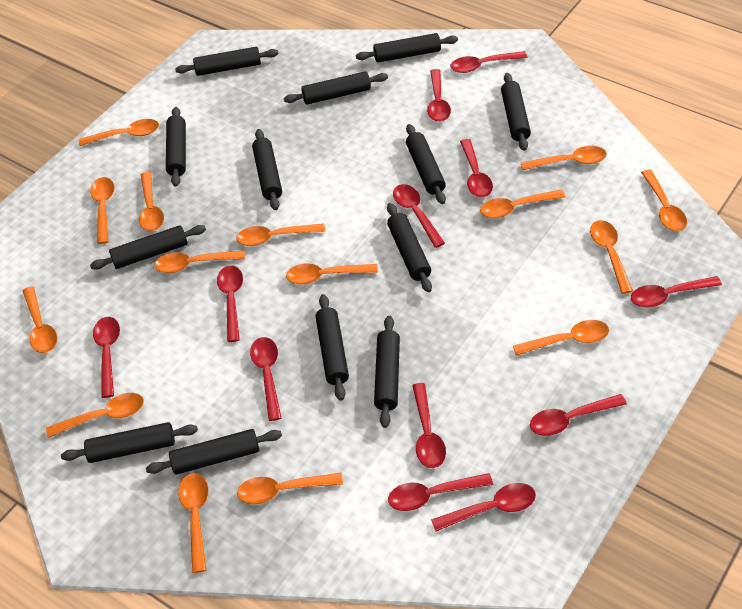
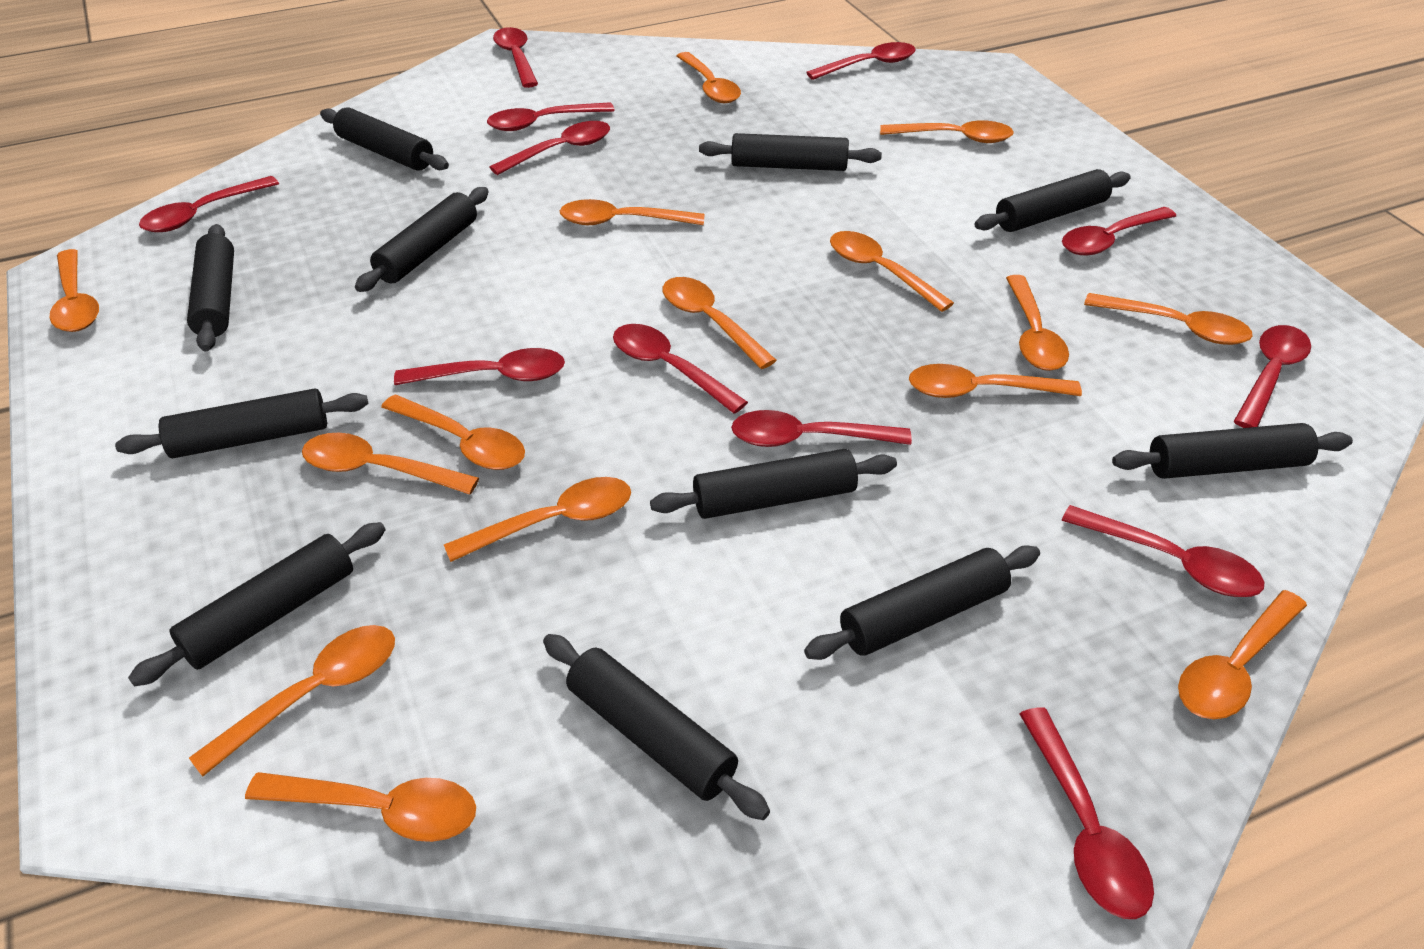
black rolling pin: [61,422,198,463] [90,225,206,270] [146,429,282,475] [166,107,186,187] [175,47,278,76] [252,129,282,210] [284,72,388,104] [316,294,349,401] [356,33,458,62] [374,316,400,428] [387,203,432,292] [406,124,446,204] [501,73,531,151] = 13 -> [115,388,368,458] [128,522,386,686] [187,224,234,351] [320,108,449,171] [355,187,489,292] [543,634,770,820] [650,449,897,519] [699,133,882,171] [804,545,1040,660] [974,169,1131,232] [1112,423,1353,479] = 11

